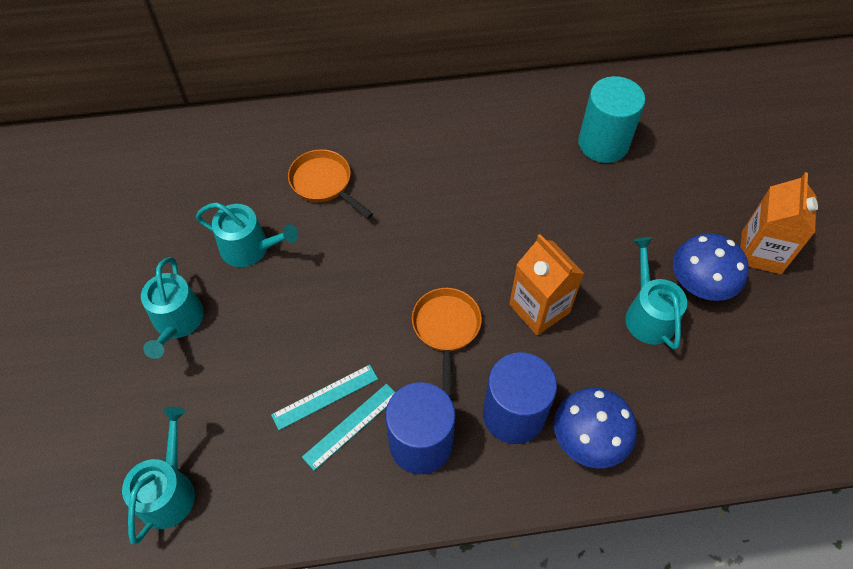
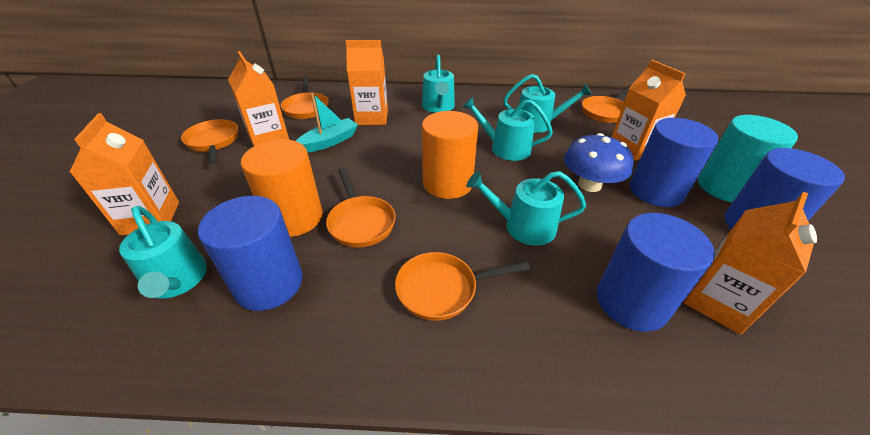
blue cylinder: [385,382,456,474] [483,352,557,444] = 2 -> [198,196,303,311] [597,213,714,332] [630,118,719,207] [724,148,845,230] = 4
blue mushroom: [554,388,637,468] [673,233,749,301] = 2 -> [564,133,634,192] = 1
orange carton: [509,234,585,335] [740,172,818,274] = 2 -> [69,113,179,235] [228,51,289,146] [346,40,388,125] [611,60,686,161] [683,192,817,334] = 5
orange cylinder: none = 0 -> [241,139,323,237] [422,111,478,199] = 2
orange pan: [288,149,373,219] [412,288,482,397] = 2 -> [181,119,238,164] [281,76,329,119] [326,168,396,248] [395,252,531,321] [582,85,631,123] = 5
turquoise boat: none = 0 -> [296,93,358,153] = 1
turquoise ruler: [271,365,378,430] [302,384,395,471] = 2 -> none = 0
turquoise watering can: [122,407,195,544] [141,257,204,359] [196,202,298,267] [625,237,687,350] = 4 -> [119,206,207,298] [422,54,455,113] [463,96,553,161] [467,171,586,246] [504,74,592,133] = 5

